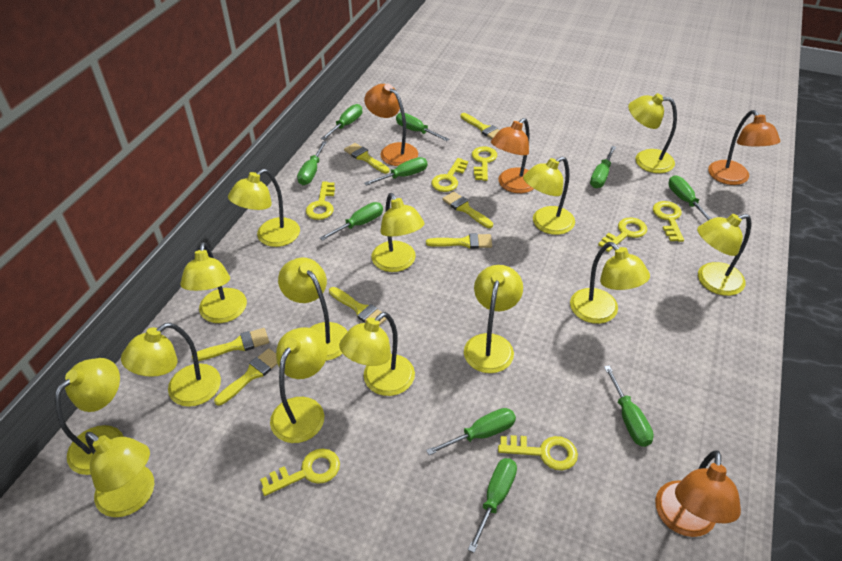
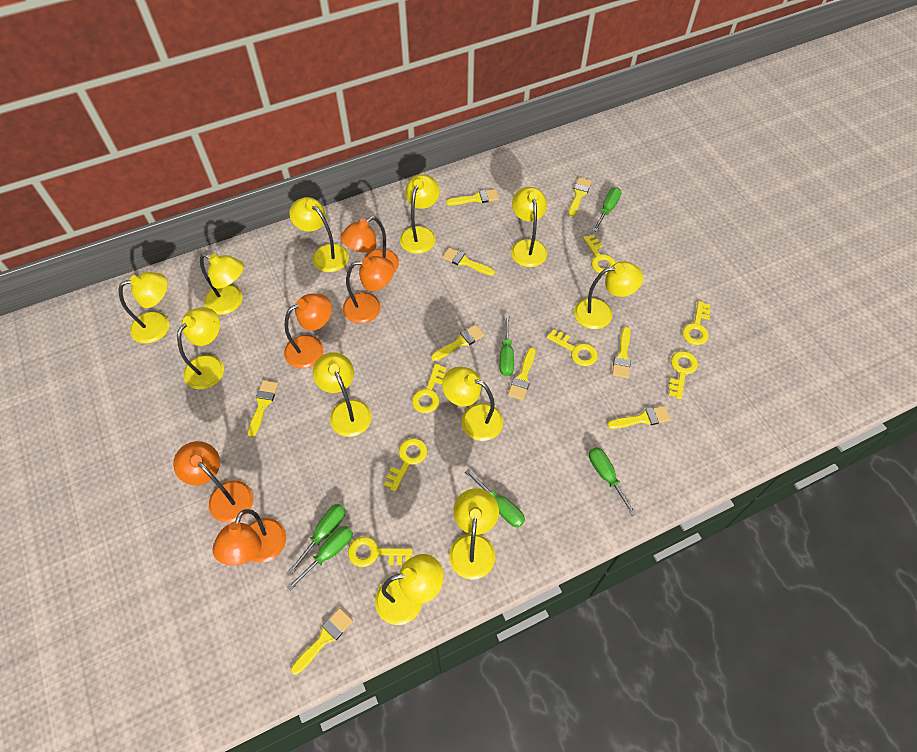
green screwdriver: [297,141,327,185] [320,202,383,241] [321,104,362,140] [364,157,428,186] [396,113,449,141] [426,408,516,455] [468,458,517,553] [590,146,616,188] [604,365,654,447] [668,175,711,220] = 10 -> [287,526,353,591] [288,504,346,574] [465,469,525,528] [500,316,514,377] [589,447,637,516] [593,187,621,232] = 6
orange lamp: [364,84,418,166] [491,118,534,193] [655,450,741,537] [708,110,780,185] = 4 -> [173,441,253,523] [212,509,286,566] [284,294,332,369] [341,216,399,272] [343,256,394,324] = 5
yellow brush: [192,328,269,361] [214,348,277,406] [329,287,387,326] [344,143,389,174] [426,233,492,249] [442,191,493,228] [461,113,500,139] = 7 -> [248,380,278,437] [291,608,353,675] [431,324,485,361] [442,247,495,276] [446,189,499,205] [508,348,536,400] [568,177,592,217] [607,406,671,429] [612,327,631,378] = 9
yellow lamp: [55,358,124,475] [85,432,154,517] [121,323,221,407] [180,242,247,323] [228,169,300,247] [270,327,328,443] [278,258,348,361] [339,312,415,396] [372,193,424,272] [464,265,523,373] [523,157,575,235] [570,242,650,324] [628,93,677,173] [697,214,751,296] = 14 -> [119,272,169,344] [177,307,224,390] [200,254,244,315] [289,197,349,272] [313,352,372,437] [375,554,444,625] [400,175,440,254] [442,367,503,441] [449,488,499,579] [511,187,547,267] [574,261,643,329] = 11

